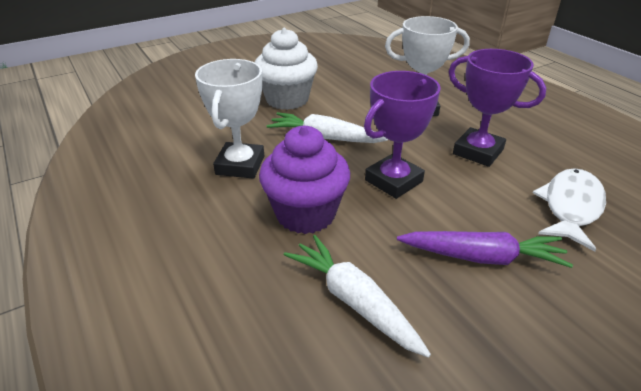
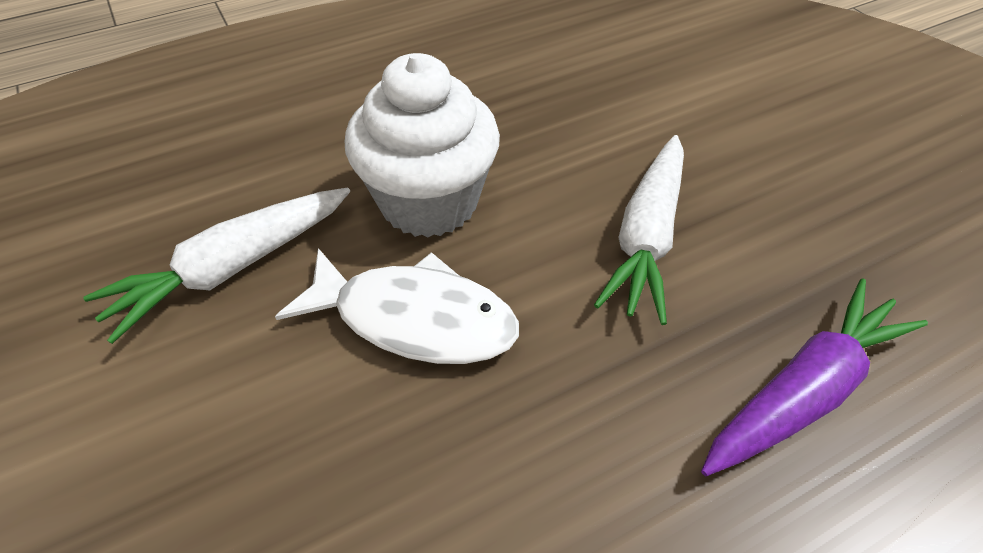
purple cupcake: [259,125,350,234] = 1 -> none = 0
purple trophy: [364,71,441,199] [448,49,547,167] = 2 -> none = 0
white trophy: [195,59,264,179] [385,16,470,116] = 2 -> none = 0

